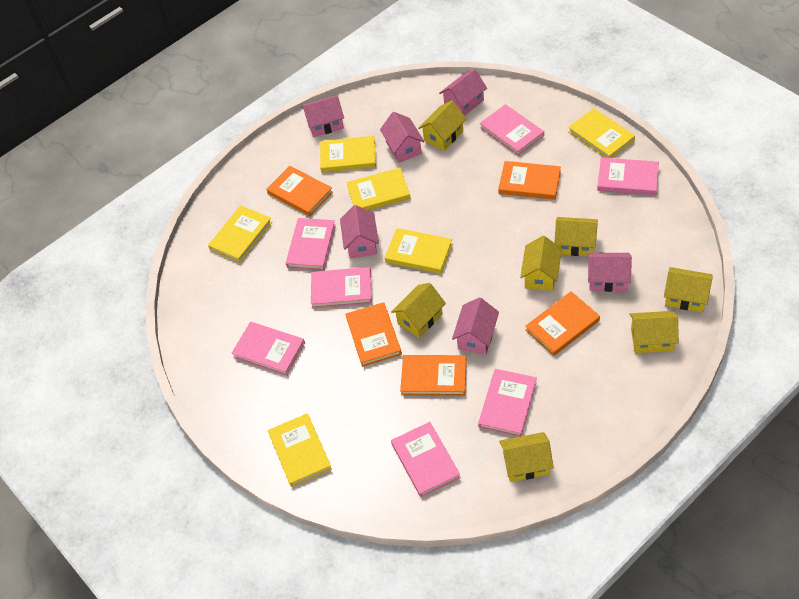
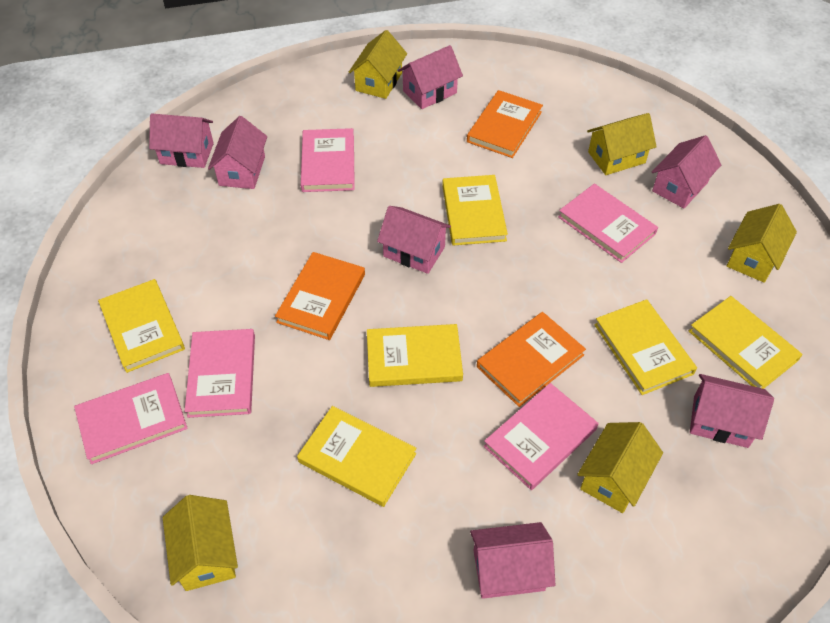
orange book: [267,166,333,216] [345,302,402,367] [400,355,467,396] [498,161,561,200] [525,291,600,356] = 5 -> [275,252,365,340] [467,90,543,158] [477,312,586,407] = 3
pink book: [231,322,305,376] [286,218,336,271] [311,267,372,308] [391,422,461,497] [478,369,537,437] [480,104,544,156] [597,158,659,195] = 7 -> [74,373,188,464] [185,329,255,418] [301,128,355,192] [484,383,598,490] [558,184,658,263] = 5
pink house: [302,95,344,137] [340,205,379,259] [380,112,424,163] [439,69,487,116] [452,297,499,355] [588,252,632,292] = 6 -> [149,113,214,168] [208,116,267,189] [377,206,451,274] [398,45,463,109] [470,522,555,599] [652,135,721,208] [690,374,774,448] = 7
yellow house: [391,283,446,338] [418,100,467,151] [499,432,554,482] [520,236,562,291] [554,217,598,256] [629,311,679,353] [664,267,712,312] = 7 -> [163,495,238,591] [349,30,407,99] [577,422,663,513] [587,113,657,175] [727,204,797,283] = 5

